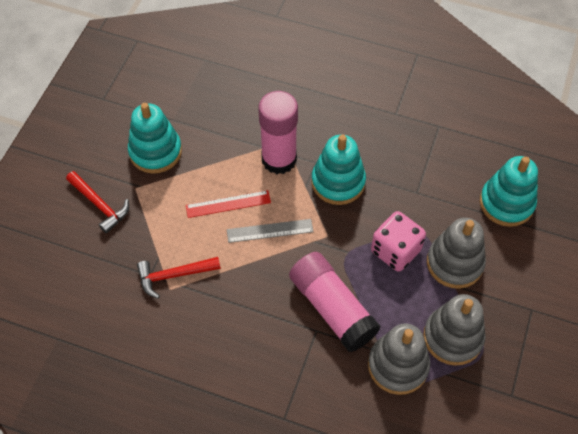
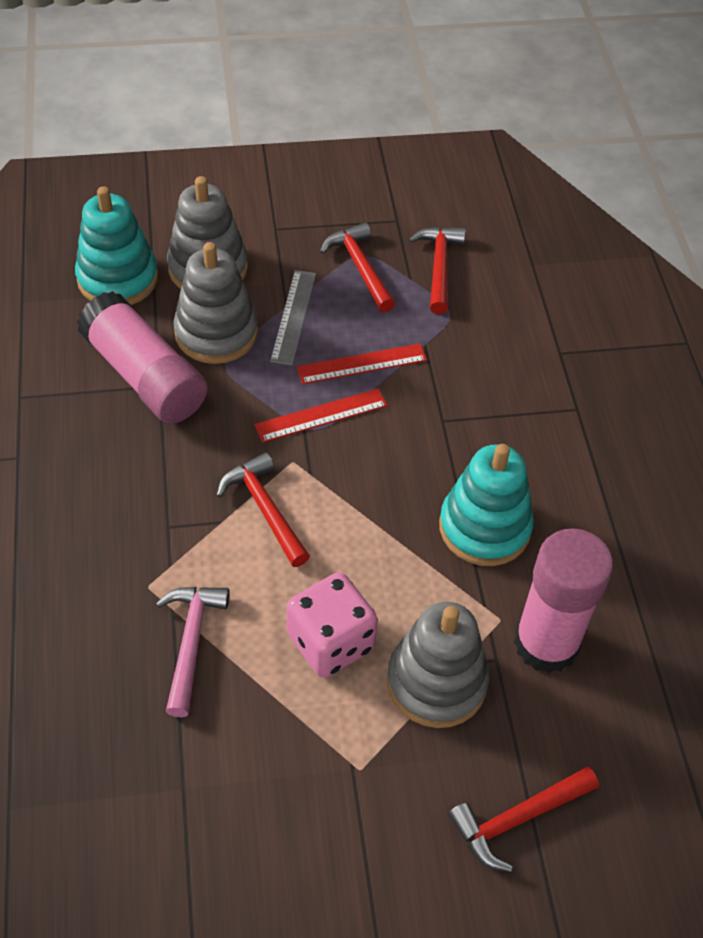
pink hammer: none = 0 -> [156,587,230,717] = 1
red hammer: [66,171,129,233] [137,257,221,299] = 2 -> [216,452,310,567] [320,222,395,312] [409,226,466,314] [448,767,599,872] = 4
red ruler: [186,190,271,218] = 1 -> [255,388,387,443] [297,343,427,384] = 2
turquoise stacking toy: [128,103,182,174] [311,135,366,205] [480,156,538,227] = 3 -> [75,186,158,305] [439,444,534,566] = 2

